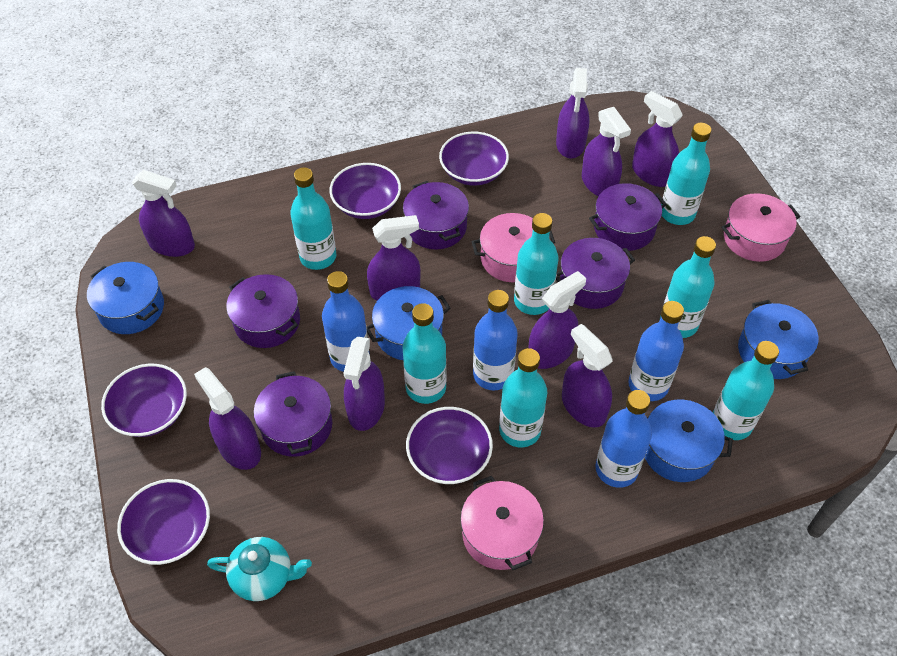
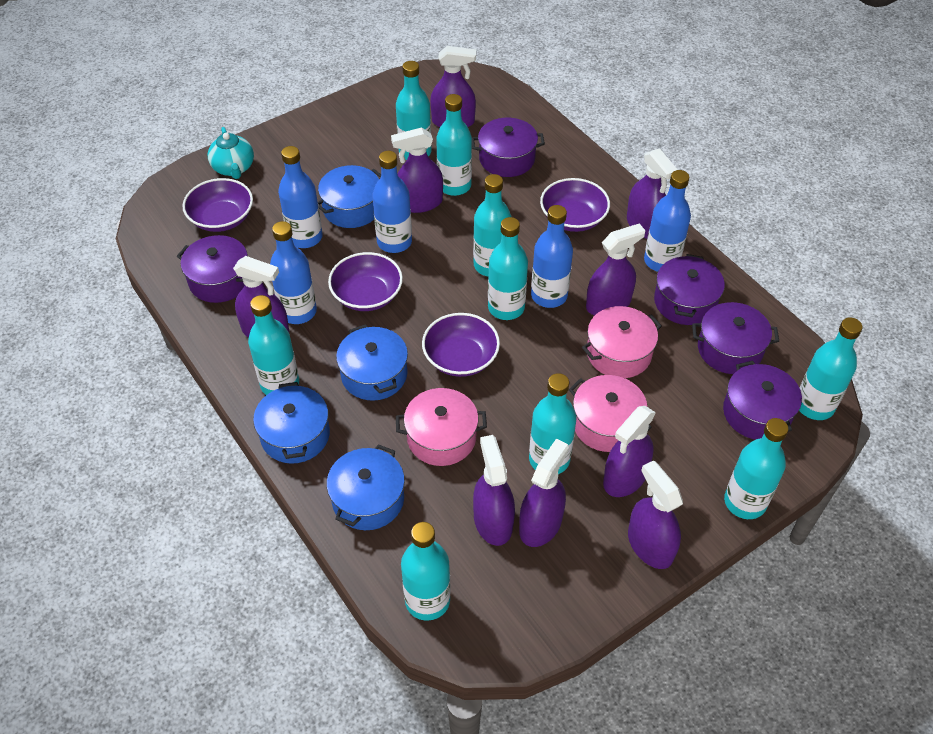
blue bottle: [322,271,370,372] [473,290,518,390] [595,390,652,488] [628,301,684,401] = 4 -> [270,221,317,324] [278,146,323,248] [372,151,412,253] [531,205,573,308] [644,170,691,272] = 5
purple bowl: [101,364,187,437] [117,479,210,565] [330,163,401,219] [406,407,493,484] [439,132,509,186] = 5 -> [182,178,253,232] [328,252,403,311] [422,313,500,377] [540,178,610,232] = 4
turquoise bottle: [290,167,336,270] [403,303,447,404] [499,348,547,447] [514,213,558,315] [660,236,716,338] [661,123,711,225] [713,341,779,440] = 7 -> [248,295,299,395] [396,61,432,160] [401,522,451,621] [436,94,472,196] [473,174,511,276] [488,217,528,320] [529,373,576,474] [724,418,788,519] [799,317,862,420] = 9

